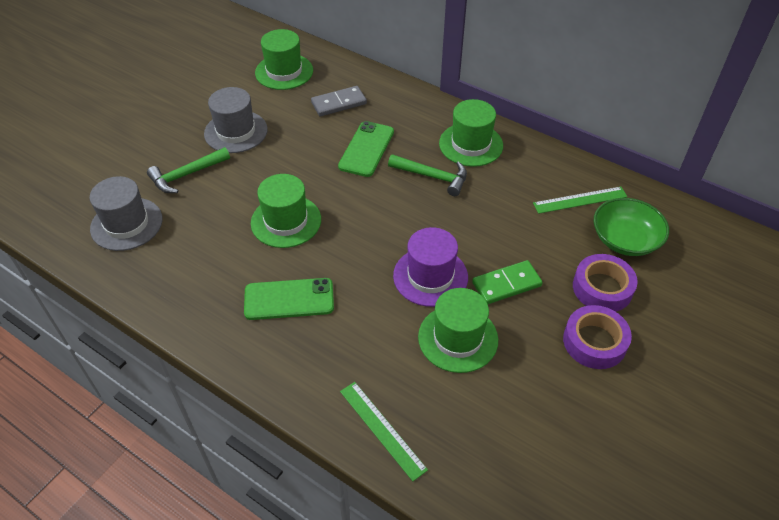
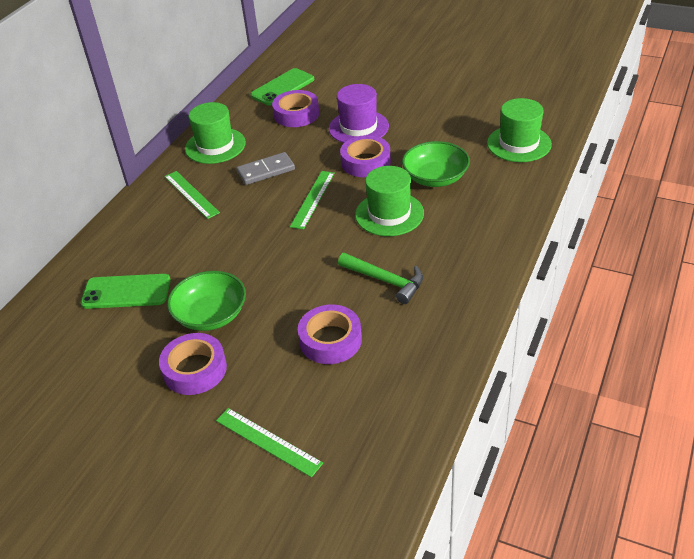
green bowl: [593,198,669,256] = 1 -> [167,271,246,331] [402,141,470,187] = 2
green domino: [472,260,543,304] = 1 -> none = 0
green hammer: [147,147,230,193] [388,154,467,196] = 2 -> [338,253,423,304] = 1
green hat: [251,174,321,248] [255,29,313,90] [418,288,498,373] [439,99,503,167] = 4 -> [185,102,246,164] [355,166,424,236] [487,98,552,162] = 3
green ruler: [340,382,428,481] [533,187,628,214] = 2 -> [164,171,220,219] [216,408,323,477] [290,171,335,230] = 3
grey hat: [90,176,163,251] [204,87,268,153] = 2 -> none = 0
purple tape: [563,305,632,369] [573,254,638,312] = 2 -> [159,333,227,395] [272,90,319,127] [298,305,362,364] [340,135,391,177] = 4

